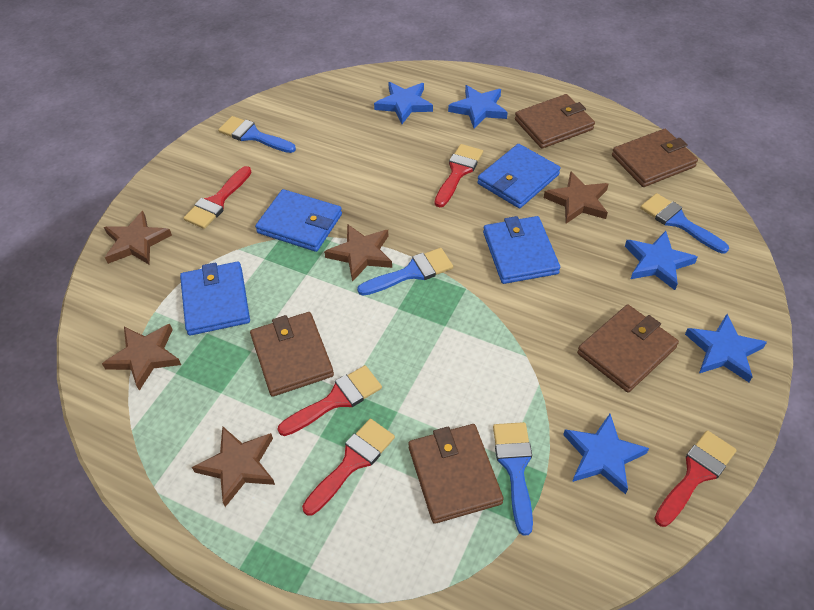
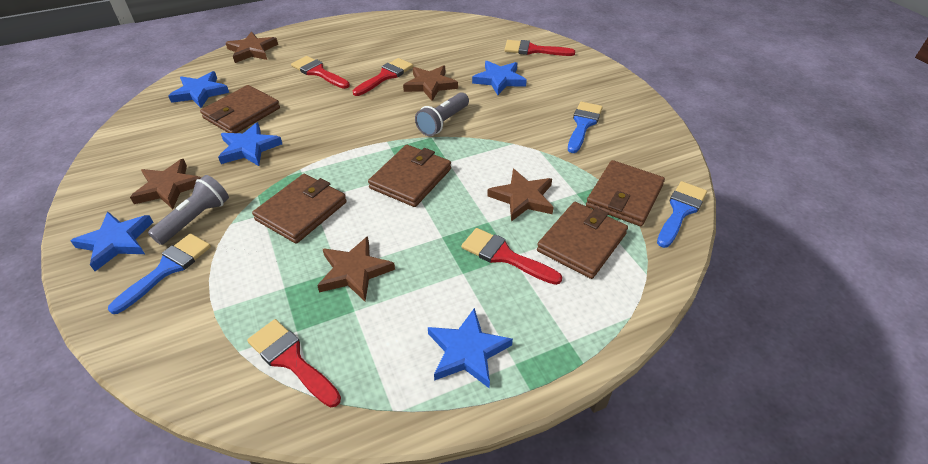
blue brush: [218,116,296,153] [357,248,453,296] [493,422,533,536] [640,193,729,254] = 4 -> [108,233,211,314] [568,102,603,153] [657,181,707,248] = 3
blue wallet: [180,262,250,336] [255,189,342,252] [477,144,561,208] [483,216,560,284] = 4 -> none = 0
grey flashlight: none = 0 -> [148,175,229,245] [415,92,469,136] = 2

